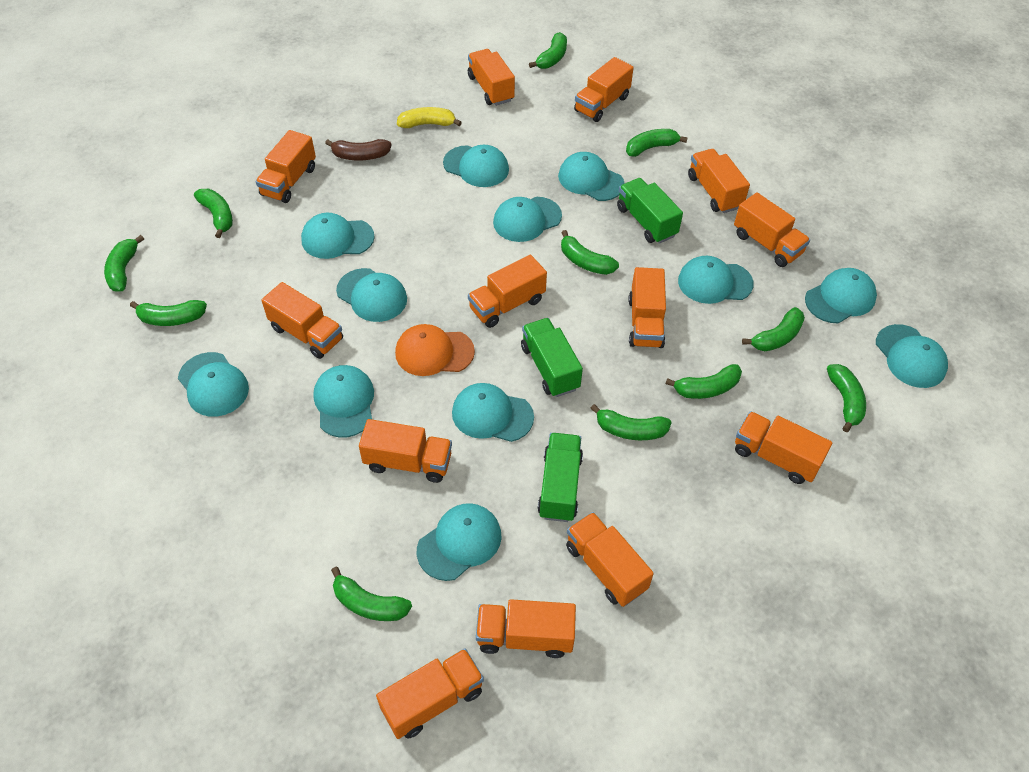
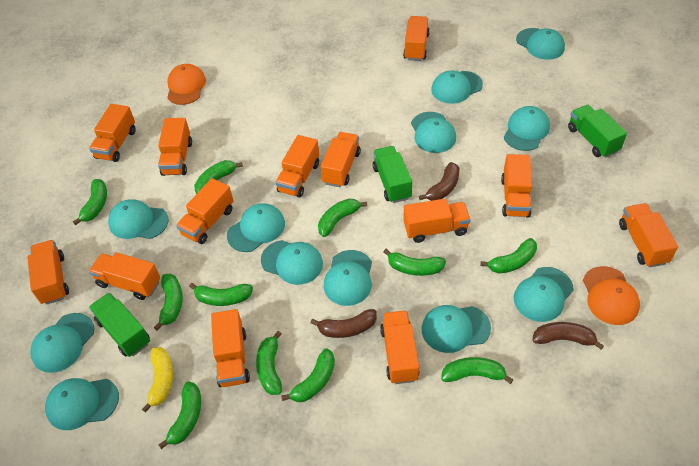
brown banana: [325,139,392,161] = 1 -> [311,309,377,338] [419,162,459,201] [533,322,604,350] = 3
orange cap: [395,324,475,376] = 1 -> [167,64,206,105] [583,266,640,325] = 2

